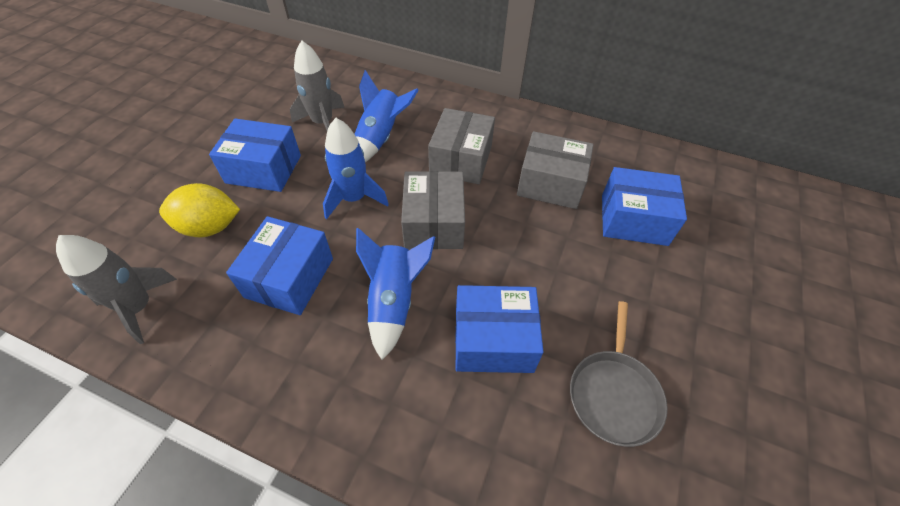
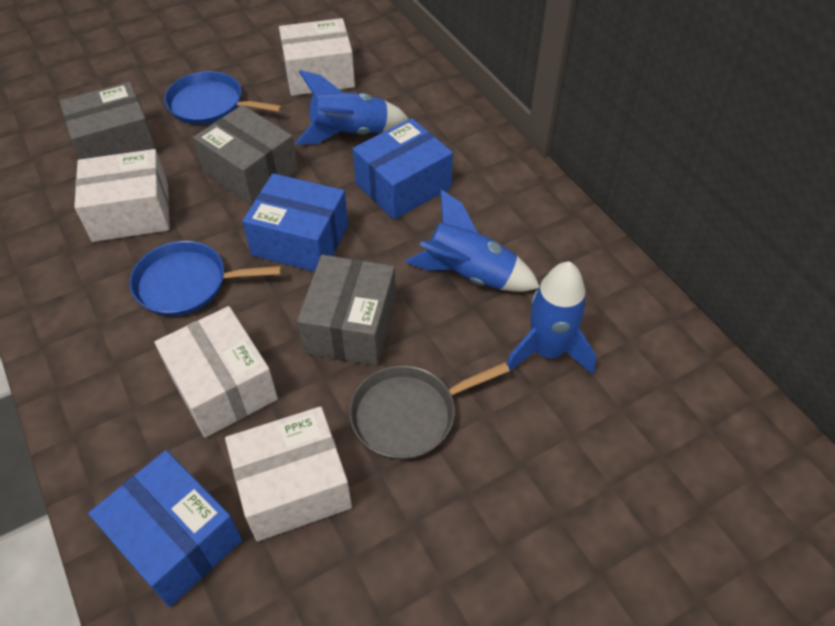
blue box: [209,118,301,192] [226,216,333,315] [455,285,544,373] [602,167,687,246] = 4 -> [88,450,242,607] [242,173,348,272] [353,118,453,220] = 3
blue pan: none = 0 -> [130,241,281,316] [164,71,282,125] = 2
grey rocket: [56,235,177,344] [290,41,345,130] = 2 -> none = 0
white box: none = 0 -> [74,149,170,242] [154,306,278,438] [225,406,352,541] [279,18,355,96] = 4
yellow lemon: [159,183,240,237] = 1 -> none = 0

